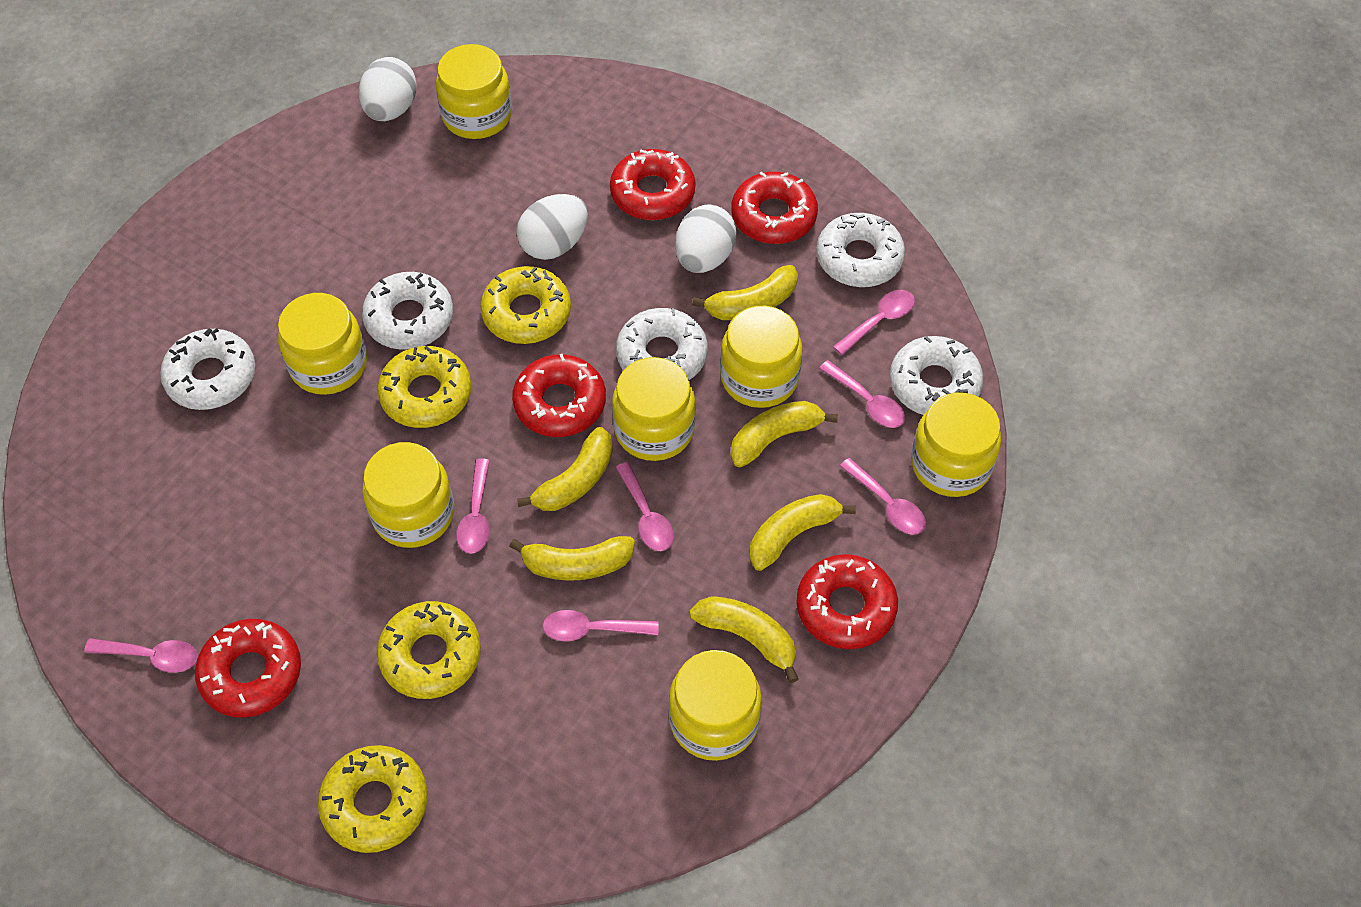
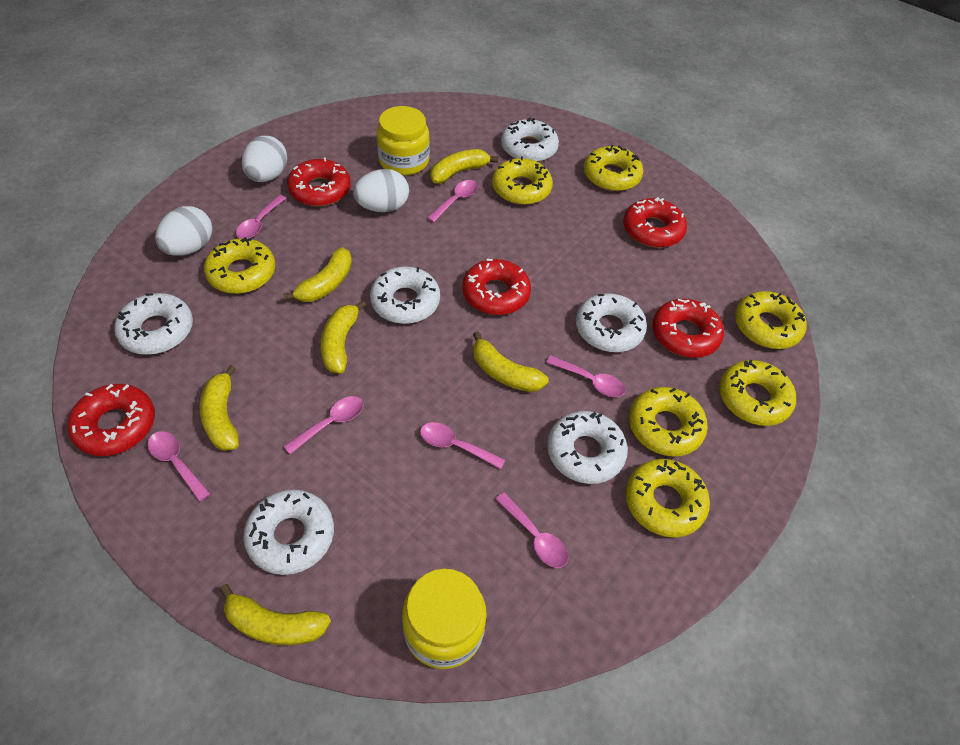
white donut: [160,328,255,410] [362,272,453,350] [616,308,708,380] [816,213,905,287] [890,336,983,415] = 5 -> [114,293,193,355] [243,490,334,575] [370,267,440,324] [501,118,559,162] [547,411,628,484] [576,293,647,352] = 6
yellow donut: [318,745,428,853] [377,346,472,428] [377,601,481,699] [480,266,571,344] = 4 -> [204,237,275,294] [492,156,553,205] [584,145,643,191] [625,459,710,538] [629,387,708,457] [719,359,796,426] [735,291,806,349] = 7
yellow jar: [278,293,367,395] [362,442,454,548] [436,44,512,139] [612,357,696,461] [668,650,762,761] [720,306,803,408] [911,393,1001,497] = 7 -> [377,106,430,176] [402,569,487,669] = 2

